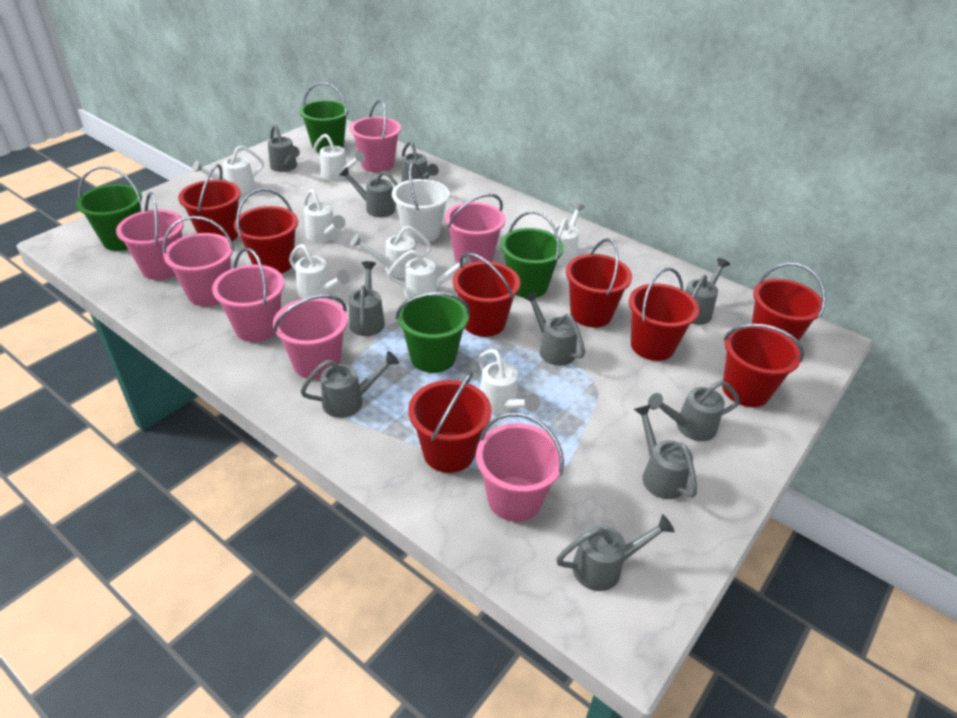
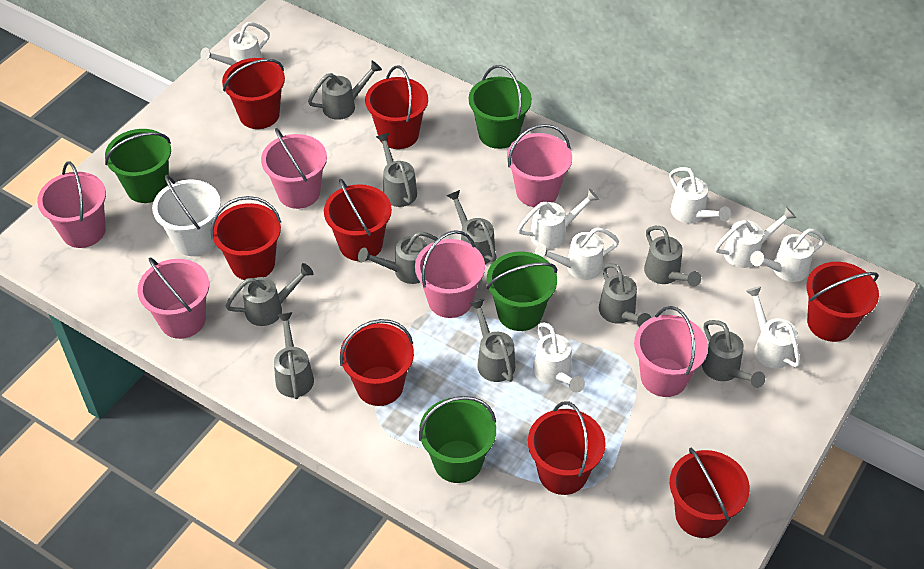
pink bucket: [116,192,184,280] [162,216,235,306] [212,248,285,342] [273,295,348,379] [350,100,401,173] [445,193,506,266] [476,412,564,522] = 7 -> [37,161,106,248] [138,257,209,339] [261,128,327,209] [415,230,485,318] [507,124,572,207] [634,306,708,397] = 6

